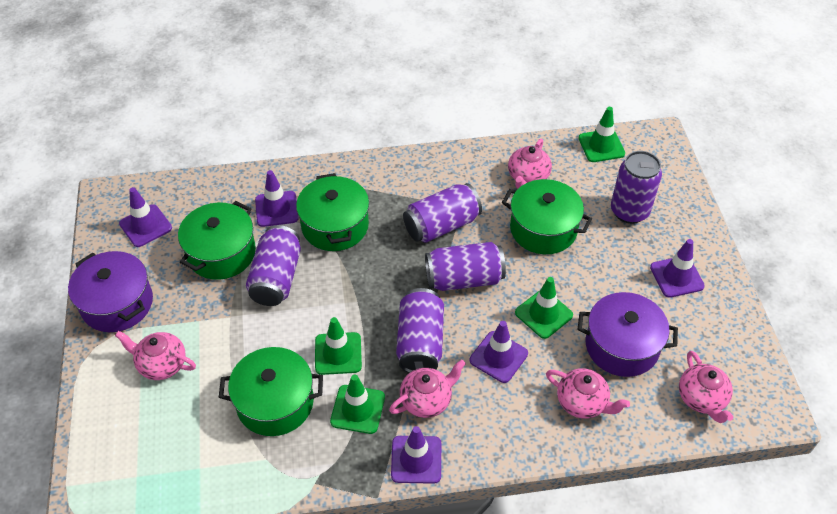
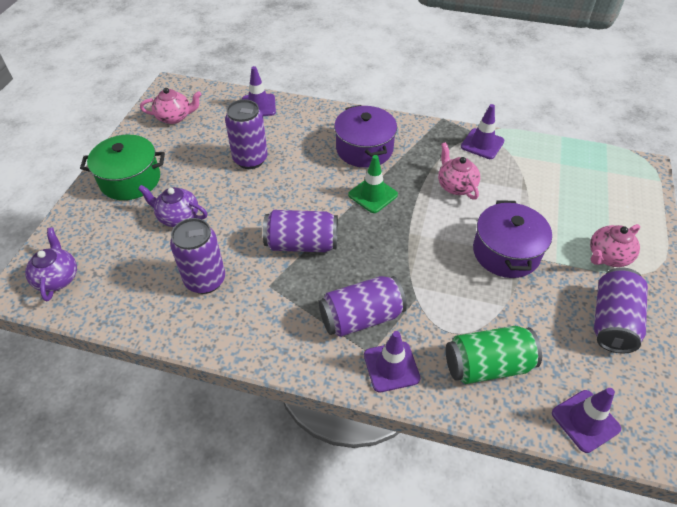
green can: none = 0 -> [446,326,542,384] = 1
green pot: [178,201,256,280] [219,347,323,436] [296,173,369,251] [502,179,592,254] = 4 -> [80,135,165,200] = 1
green traffic cone: [315,317,362,375] [330,374,385,434] [515,277,573,339] [579,107,625,162] = 4 -> [348,155,398,213] = 1
pink teapot: [115,331,196,380] [389,360,466,418] [508,139,552,189] [546,368,630,419] [679,351,733,423] = 5 -> [140,88,202,124] [438,142,480,200] [590,224,640,267] = 3
purple teapot: none = 0 -> [25,228,77,302] [138,185,207,227] = 2
purple traffic cone: [119,187,172,247] [255,170,299,227] [391,426,441,484] [470,321,528,383] [650,239,705,298] = 5 -> [242,66,276,116] [364,331,420,392] [461,104,504,159] [552,388,621,453] = 4

